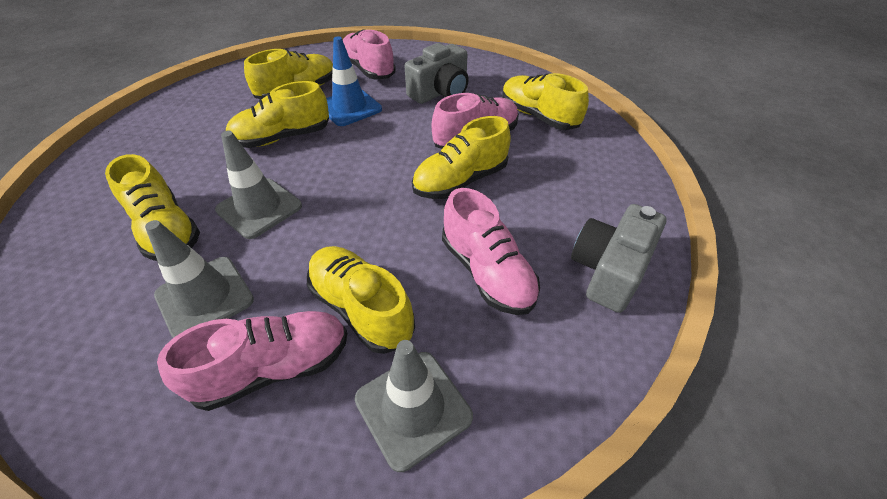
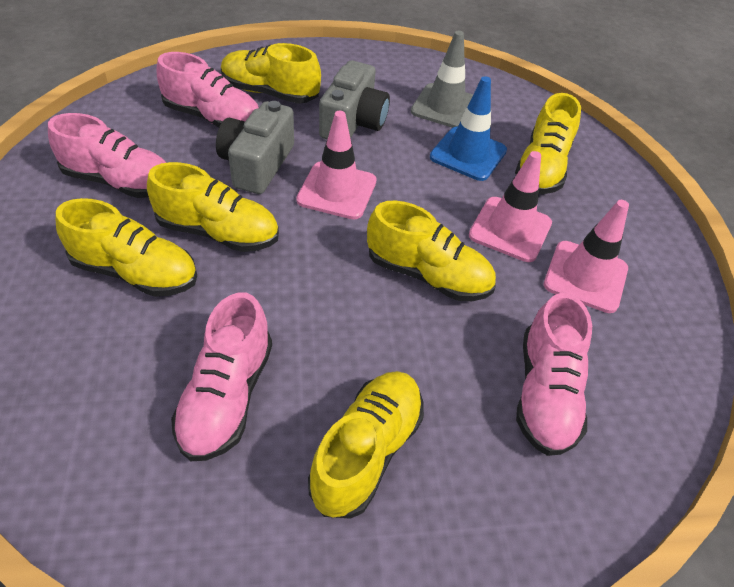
grey traffic cone: [145,220,254,338] [215,130,302,239] [355,340,473,472] = 3 -> [411,31,473,128] = 1
pink traffic cone: none = 0 -> [296,111,377,219] [469,151,552,262] [544,200,629,313] = 3

